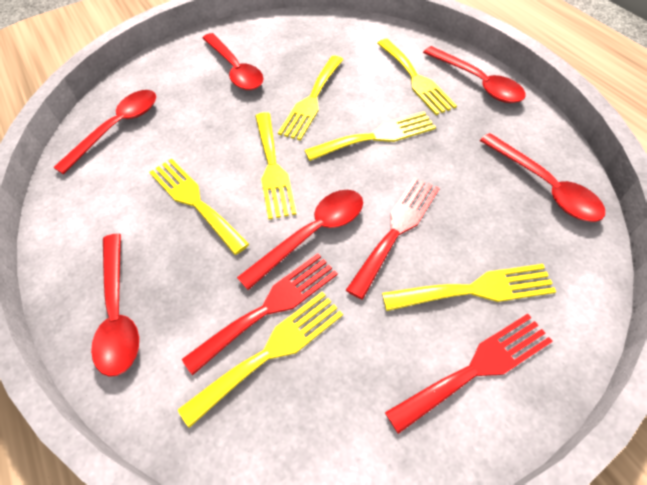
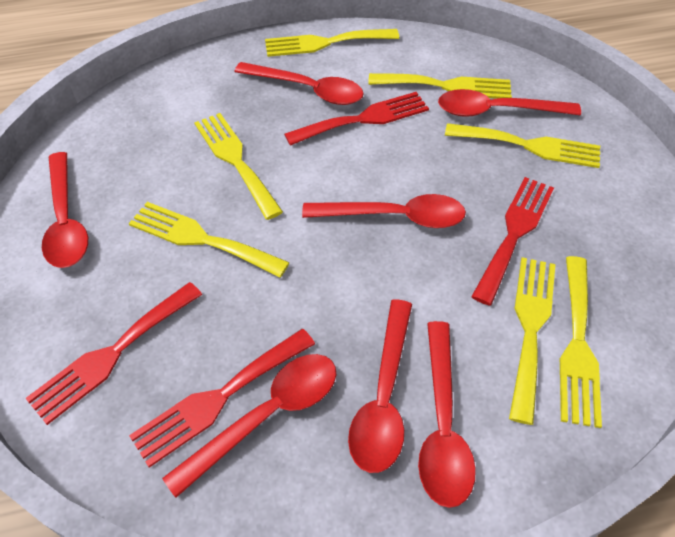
red fork: [182,253,338,375] [346,177,440,300] [385,314,553,434] = 3 -> [25,282,202,425] [129,329,315,468] [284,92,429,146] [471,177,554,306] = 4
red spoon: [53,90,156,174] [91,233,139,377] [202,33,264,90] [237,190,363,290] [423,46,525,103] [480,133,605,222] = 6 -> [42,152,88,268] [162,354,336,498] [234,62,364,105] [302,194,466,228] [348,300,412,473] [418,321,476,508] [438,89,581,117] = 7

